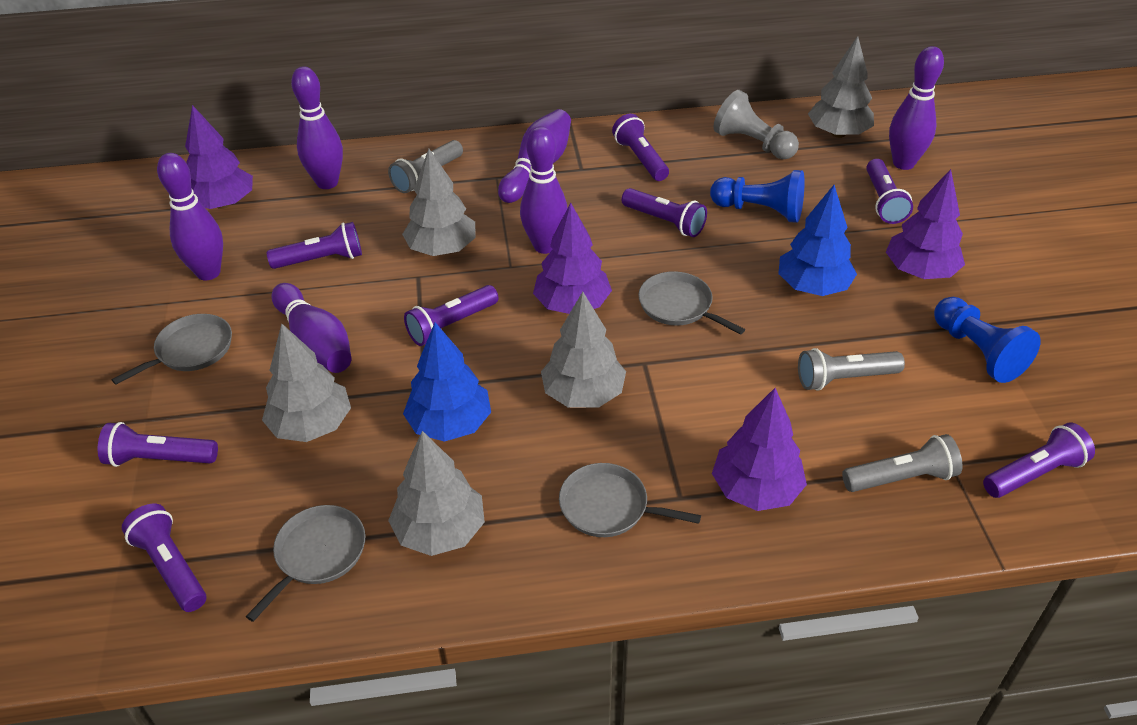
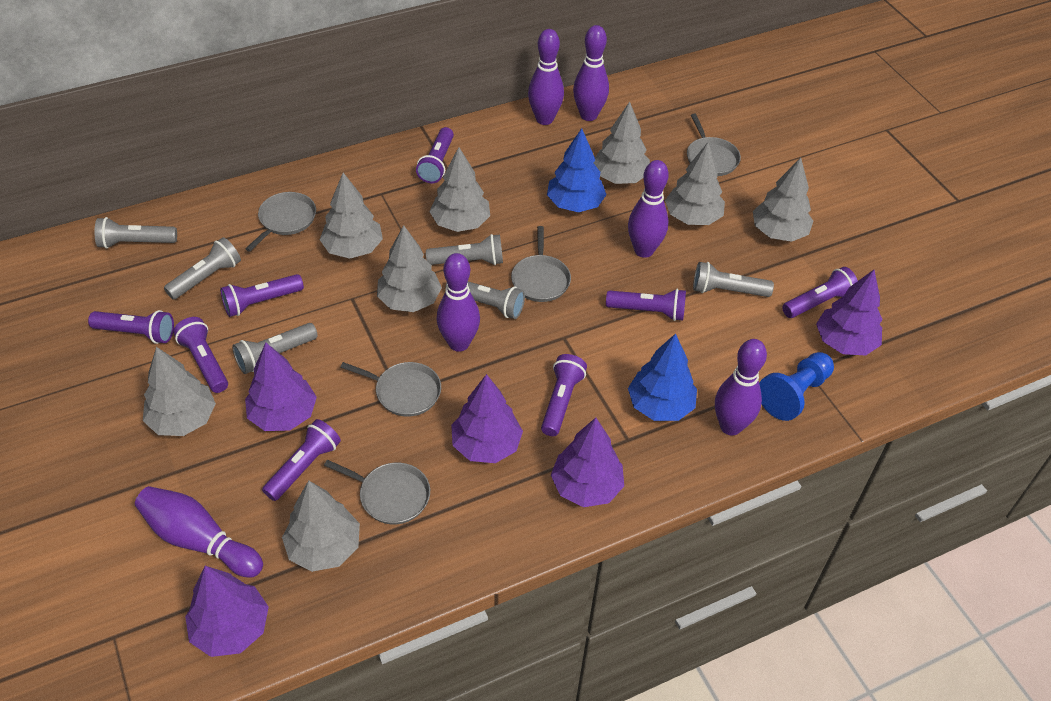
blue pawn: [710,170,805,223] [934,297,1041,383] = 2 -> [759,352,834,421] = 1
grey flashlight: [388,140,463,193] [798,348,905,391] [842,434,962,492] = 3 -> [95,217,177,249] [164,237,241,300] [232,323,318,374] [426,234,503,265] [445,281,525,319] [693,262,774,297] = 6
grey pan: [111,314,232,385] [246,505,365,622] [559,463,701,537] [639,271,745,335] = 4 -> [245,192,316,252] [324,460,430,524] [340,362,441,417] [511,226,571,302] [687,113,741,176] = 5
grey pawn: [713,90,799,159] = 1 -> none = 0
grey tree: [262,324,351,442] [388,431,485,556] [402,149,476,256] [541,292,626,408] [808,36,874,138] = 5 -> [143,347,216,436] [282,480,360,572] [320,173,383,259] [377,225,442,312] [429,147,490,232] [594,102,650,184] [665,143,725,225] [753,158,813,242] = 8
purple tree: [185,105,253,209] [533,203,612,314] [712,388,807,511] [886,169,965,279] = 4 -> [185,566,269,657] [245,342,317,431] [451,374,523,463] [551,418,624,507] [816,270,883,355] = 5

